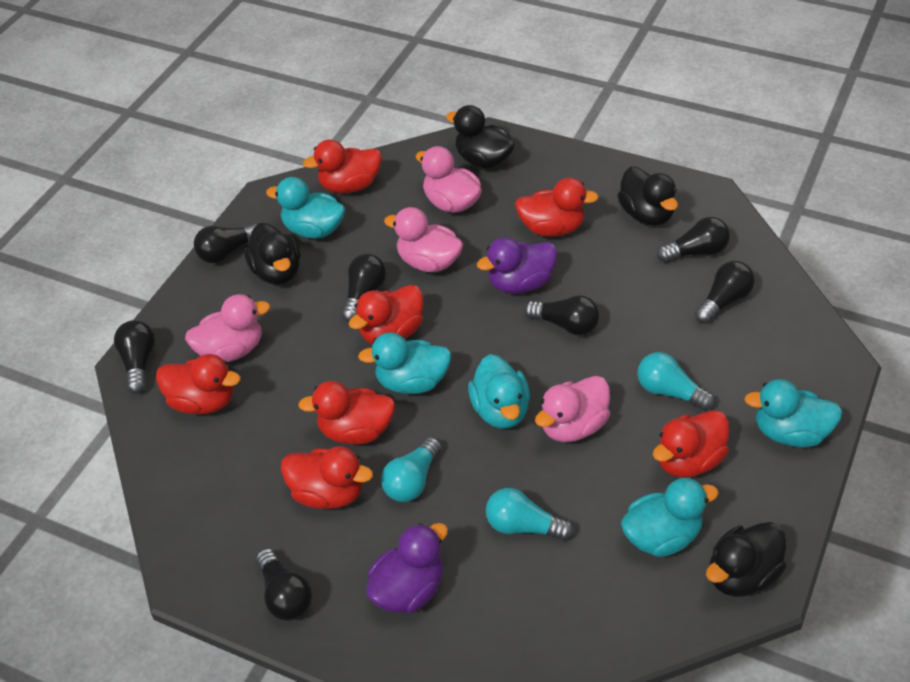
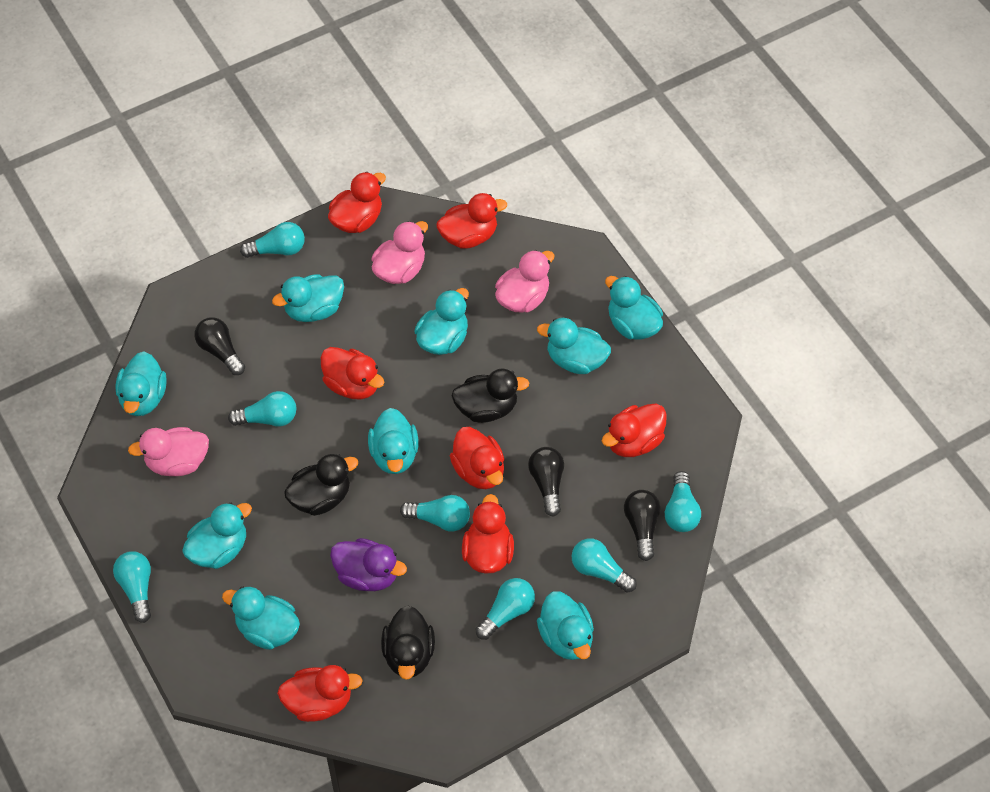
black duck: [244,223,300,285] [446,105,515,169] [617,167,678,226] [706,522,786,597] = 4 -> [284,453,358,516] [381,606,435,680] [451,369,529,423] = 3
black light bulb: [114,320,155,394] [194,224,258,263] [256,548,312,621] [342,254,386,322] [524,295,600,336] [657,217,730,262] [695,261,755,324] = 7 -> [194,317,245,375] [528,447,564,517] [624,490,660,561] = 3
pink duck: [185,294,270,362] [384,207,463,272] [416,146,482,213] [535,376,610,442] = 4 -> [128,427,209,476] [371,221,428,284] [495,250,554,313] = 3
purple duck: [366,523,448,613] [477,238,557,294] = 2 -> [330,538,407,591] = 1
turquoise duck: [266,177,345,239] [358,333,452,394] [468,354,530,429] [621,478,719,557] [744,379,843,447] = 5 -> [115,351,167,416] [182,502,252,569] [222,586,300,650] [272,274,344,322] [368,408,419,474] [414,288,469,355] [537,318,611,374] [537,591,594,660] [605,276,663,340] = 9
turquoise light bulb: [381,437,441,502] [486,488,574,540] [637,352,715,410] = 3 -> [113,551,151,623] [228,391,296,427] [240,222,305,258] [400,495,470,532] [476,578,535,640] [572,538,637,593] [665,471,701,532] = 7

